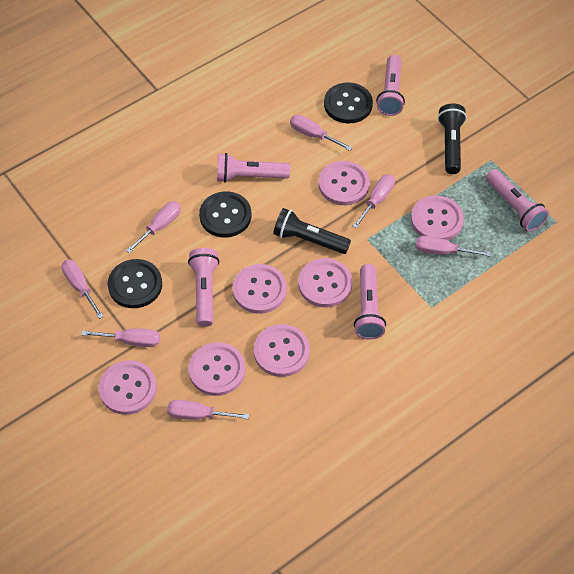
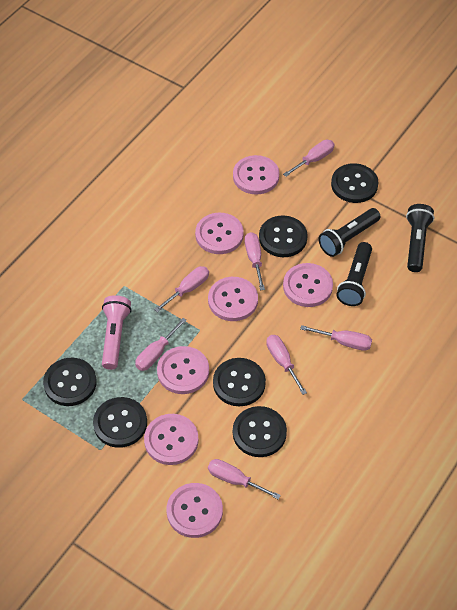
black button: [108,259,162,308] [199,191,251,237] [324,82,373,124] = 3 -> [43,358,97,406] [93,397,147,448] [213,358,266,406] [233,406,287,457] [259,215,308,257] [331,163,379,203] = 6
black flashlight: [273,208,351,254] [438,103,467,174] = 2 -> [318,208,381,257] [337,242,372,306] [406,204,434,272] = 3
pink flashlight: [188,248,219,327] [217,153,290,183] [354,264,386,340] [376,55,405,116] [486,169,549,232] = 5 -> [102,295,131,370] = 1

